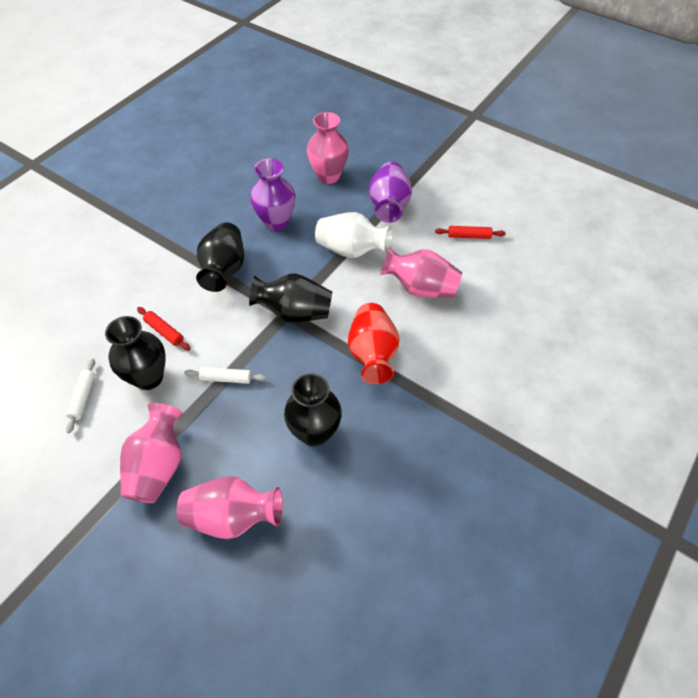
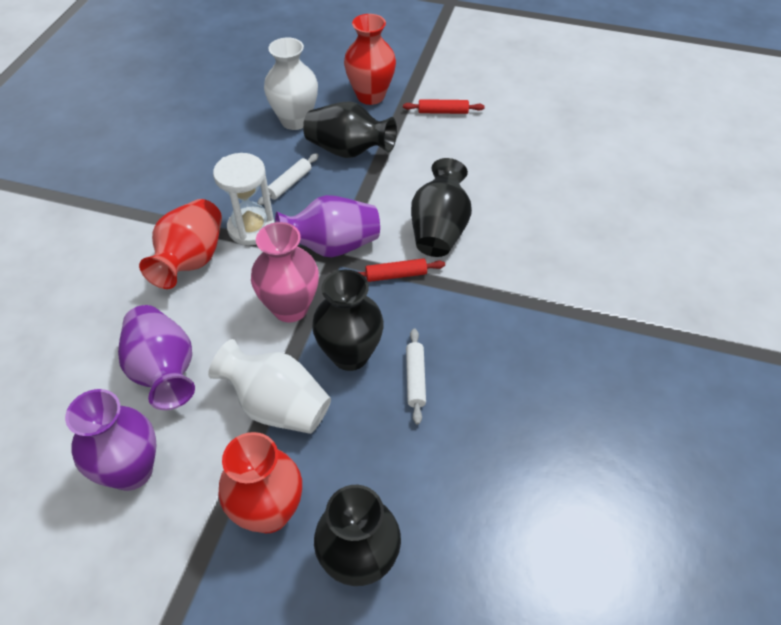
pink vase: [120,403,183,503] [177,476,283,539] [307,112,349,184] [380,247,462,298] = 4 -> [251,222,319,322] = 1
purple vase: [250,158,295,231] [369,162,412,223] = 2 -> [65,389,157,491] [118,305,195,410] [275,195,380,258] = 3
red vase: [348,303,400,384] = 1 -> [139,199,222,289] [218,432,302,533] [344,14,396,105] = 3
white hourglass: none = 0 -> [213,153,275,246] = 1
white vase: [315,212,393,258] = 1 -> [208,339,331,434] [264,37,318,130] = 2

